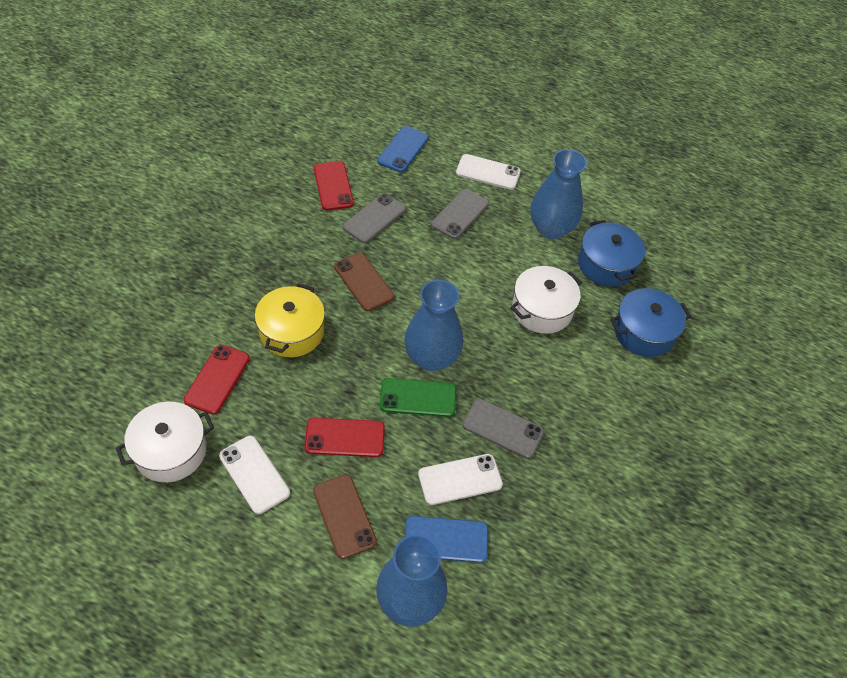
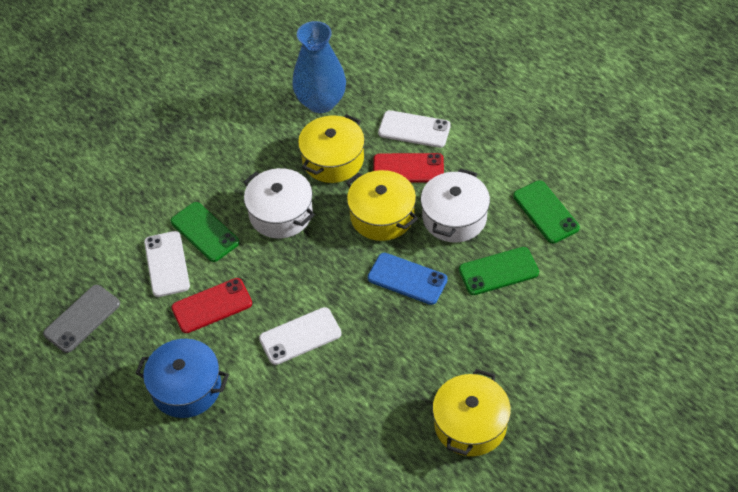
blue phone: [377,126,429,173] [405,516,488,563] = 2 -> [368,253,448,305] = 1
blue pot: [578,220,645,287] [610,288,692,357] = 2 -> [135,339,229,418] = 1
blue vase: [376,534,447,627] [404,279,463,371] [530,149,587,239] = 3 -> [292,21,346,113] = 1
brown phone: [313,475,377,559] [334,253,394,311] = 2 -> none = 0
green phone: [380,378,456,417] = 1 -> [171,202,239,262] [459,247,539,295] [513,180,580,243] = 3
grey phone: [343,193,406,243] [431,189,489,239] [463,399,544,459] = 3 -> [43,285,120,353] = 1
red phone: [184,345,250,415] [304,418,385,457] [314,161,354,210] = 3 -> [171,278,252,333] [373,153,444,183] = 2
yellow pot: [255,283,325,357] = 1 -> [298,114,365,183] [346,170,418,241] [432,369,511,456] = 3

